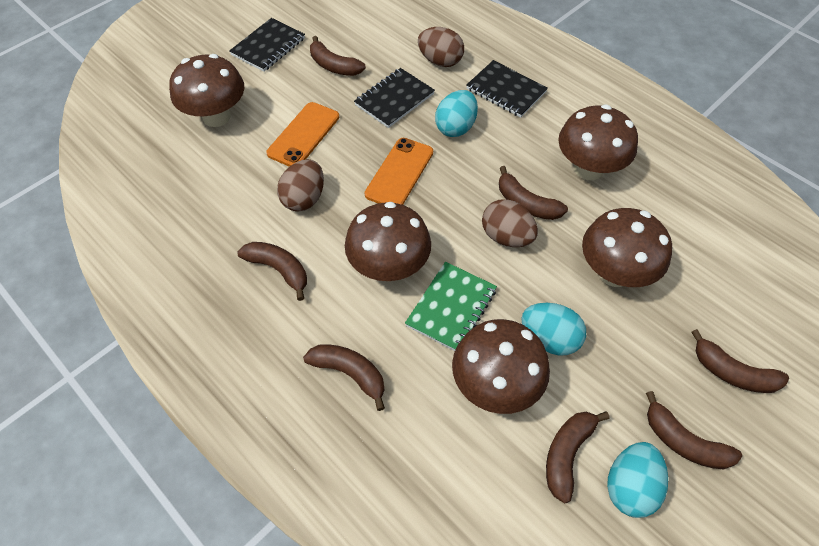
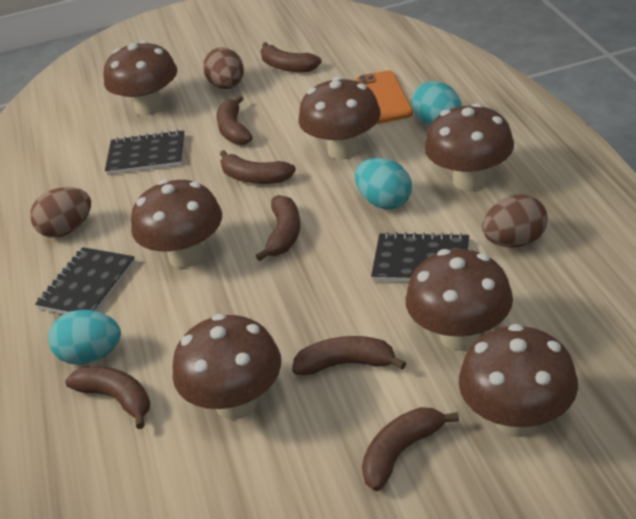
brown mushroom: [169,54,244,127] [345,202,431,281] [452,319,550,414] [558,105,638,180] [582,208,672,287] = 5 -> [104,40,177,116] [131,179,222,268] [172,314,281,420] [298,77,381,159] [405,249,513,351] [424,103,514,191] [459,324,578,437] = 7
green notebook: [405,262,497,351] = 1 -> none = 0
orange phone: [266,102,339,167] [364,138,433,205] = 2 -> [356,70,413,124] = 1

